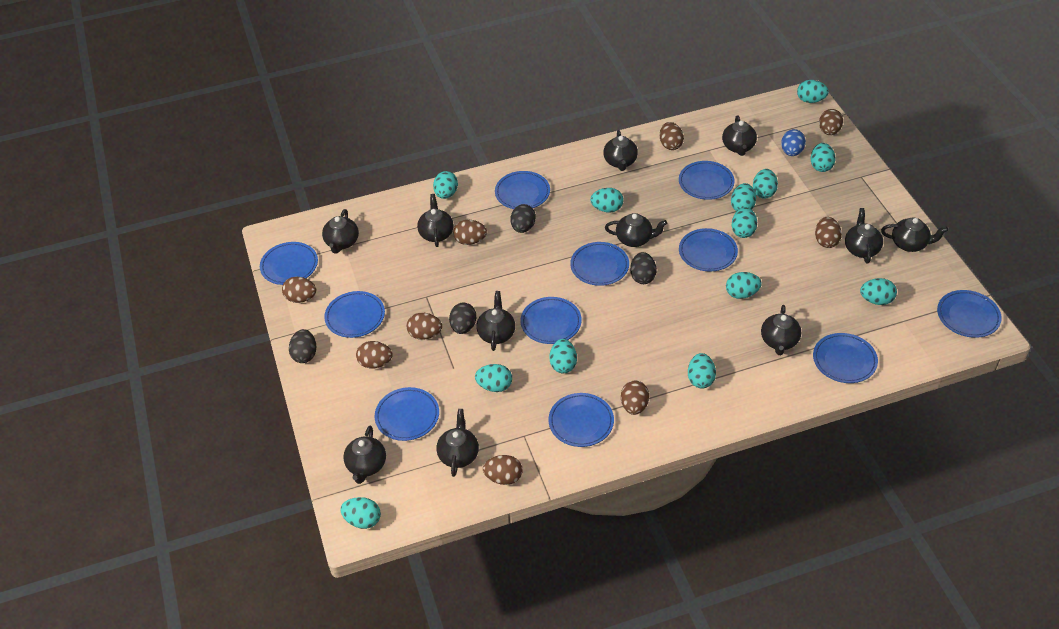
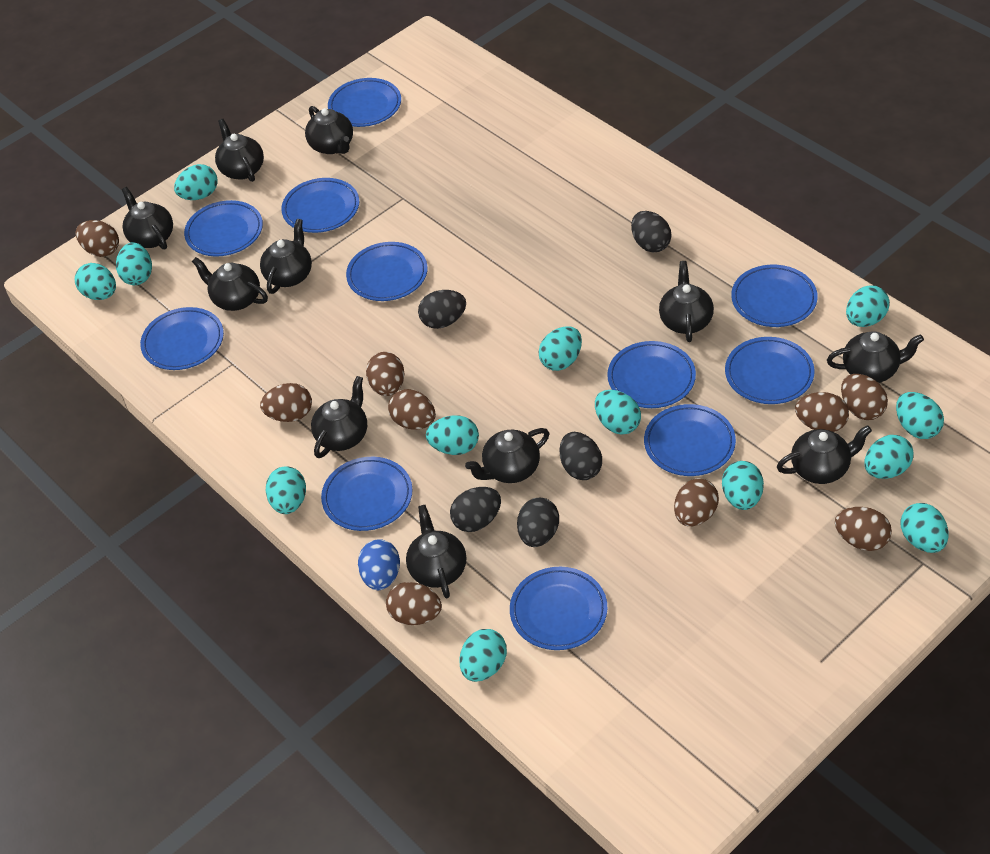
black egg: [289,329,317,363] [449,303,476,334] [511,204,536,233] [630,252,657,284] = 4 -> [418,290,466,329] [450,487,501,532] [517,498,559,547] [560,432,602,480] [631,211,671,253] = 5

